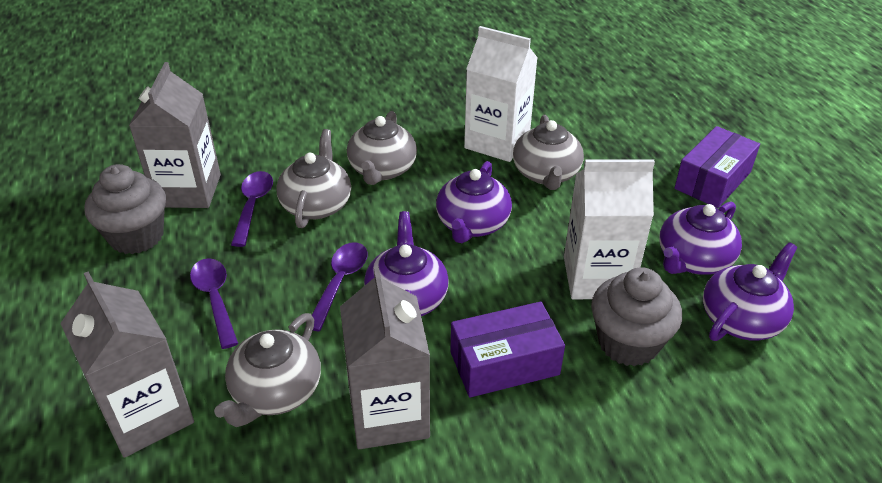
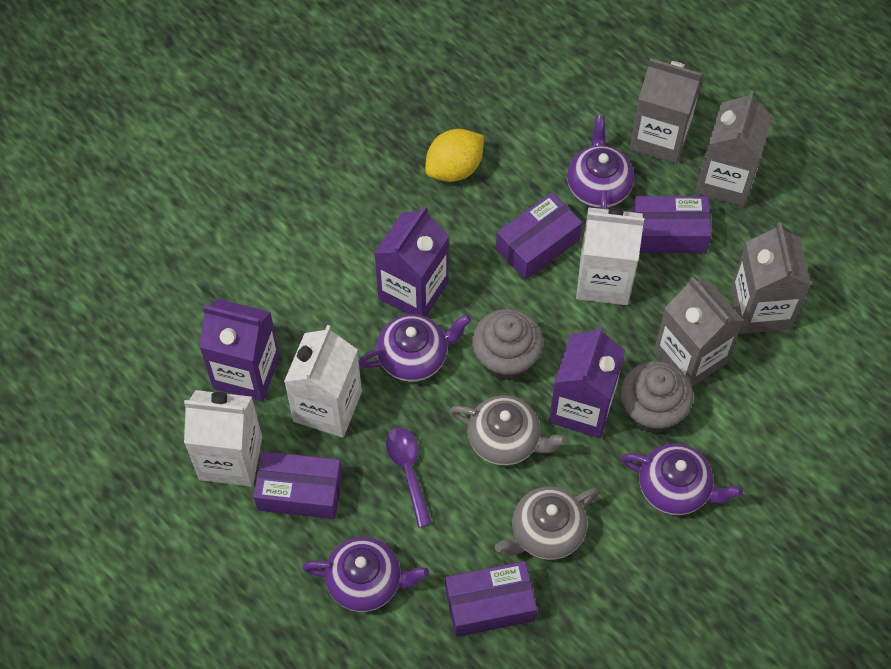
grey carton: [60,272,194,458] [129,62,221,208] [340,267,430,449] = 3 -> [629,58,703,164] [654,276,744,387] [696,90,772,207] [731,222,811,334] = 4
grey teapot: [214,313,321,427] [276,129,351,228] [347,111,417,185] [513,115,584,190] = 4 -> [450,395,567,466] [495,486,599,560] = 2
purple box: [451,302,565,398] [674,126,760,208] = 2 -> [253,451,342,519] [445,561,537,637] [496,192,583,280] [632,196,712,253] = 4
purple carton: none = 0 -> [199,299,280,402] [374,206,449,317] [549,326,625,438] = 3
purple spoon: [190,258,238,349] [231,171,273,247] [305,242,368,331] = 3 -> [386,427,432,527] = 1
white carton: [464,26,538,162] [564,159,655,299] = 2 -> [184,390,262,487] [284,325,362,437] [576,207,644,305] = 3
yellow lemon: none = 0 -> [425,129,484,182] = 1

